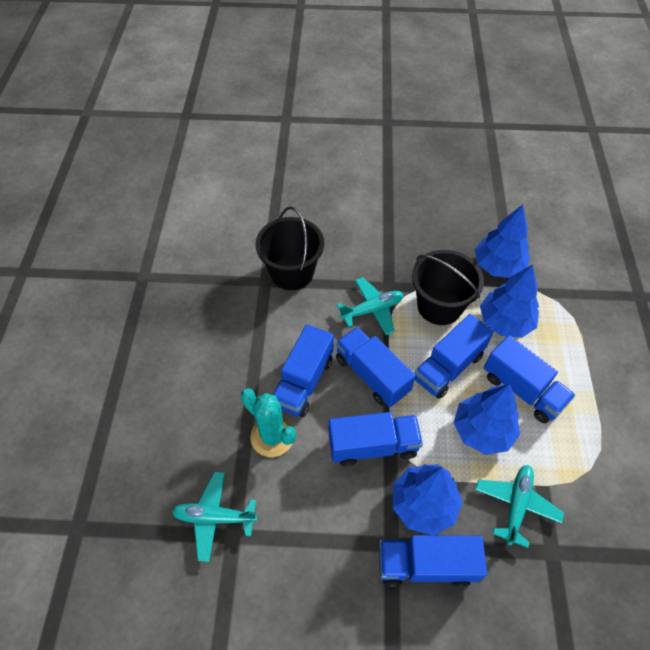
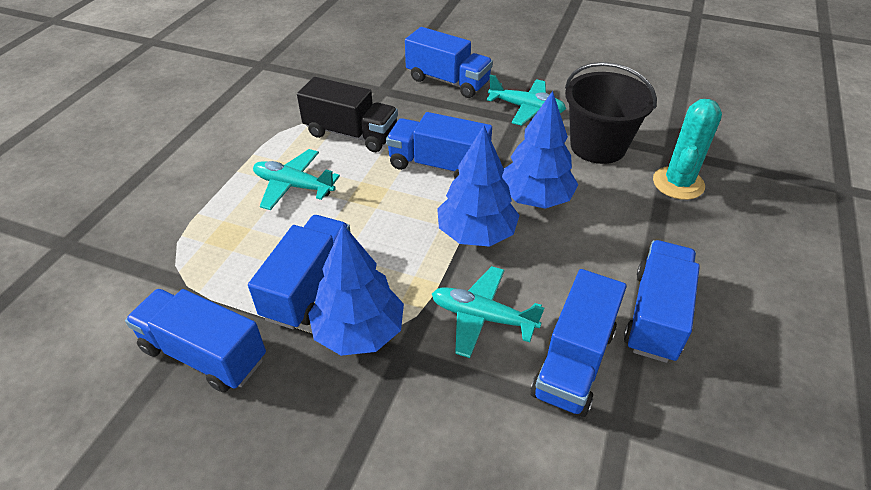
black bucket: [256,206,324,290] [412,250,484,325] = 2 -> [565,62,657,164] = 1
black truck: none = 0 -> [297,77,398,152] = 1
blue tree: [393,464,462,535] [454,384,520,455] [475,205,530,278] [480,264,539,338] = 4 -> [308,224,404,356] [437,126,519,247] [502,91,579,209] = 3

